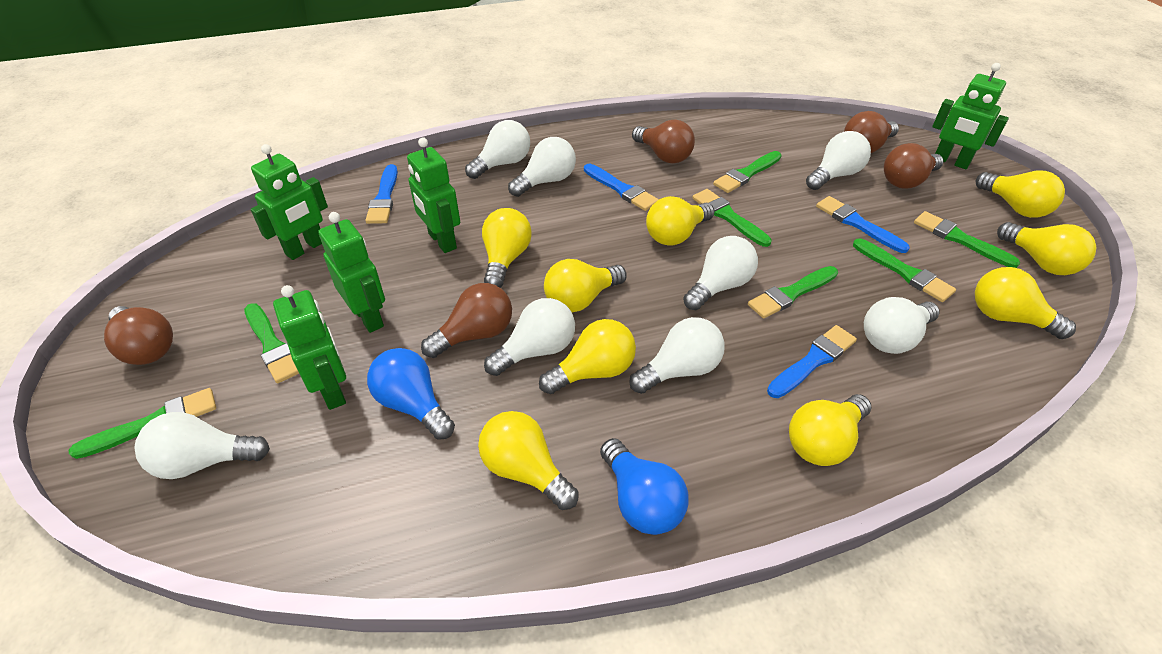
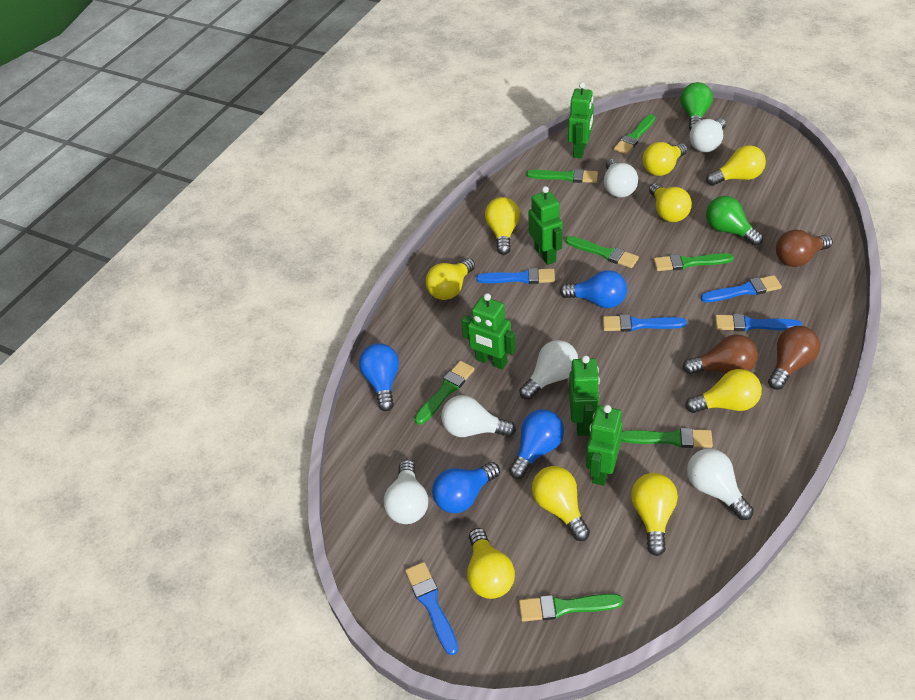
blue brush: [365,164,398,224] [584,164,659,211] [767,325,857,398] [816,196,910,253] = 4 -> [405,562,458,655] [476,268,555,284] [602,314,687,332] [701,275,782,302] [715,314,802,331] = 5
blue light bulb: [367,348,455,440] [600,438,689,535] = 2 -> [359,343,399,411] [432,462,500,513] [509,409,564,479] [560,270,627,308] = 4
brown light bulb: [104,306,173,365] [421,283,512,358] [632,120,695,163] [844,111,899,153] [884,143,943,189] = 5 -> [683,334,758,374] [768,326,820,390] [776,230,833,267] = 3
green light bulb: none = 0 -> [680,82,713,131] [706,196,763,246] = 2
white light bulb: [135,412,270,479] [465,120,530,179] [484,298,575,376] [508,137,576,197] [629,317,725,394] [683,236,758,310] [806,131,871,190] [864,297,940,354] = 8 -> [384,460,428,524] [441,395,516,437] [519,340,578,400] [604,159,638,198] [687,449,754,520] [689,118,726,152] = 6

